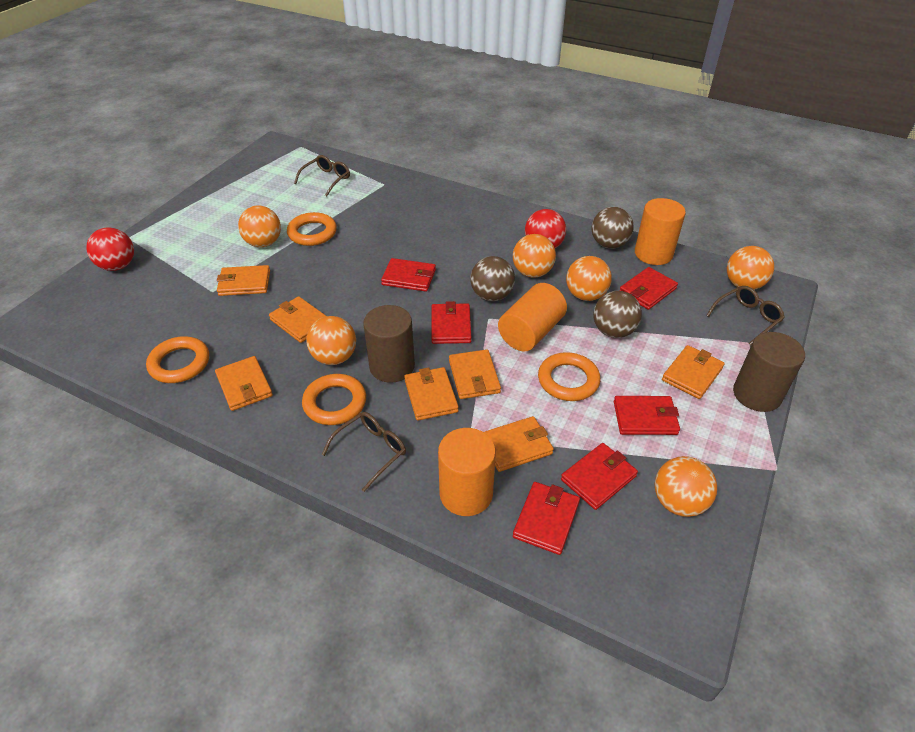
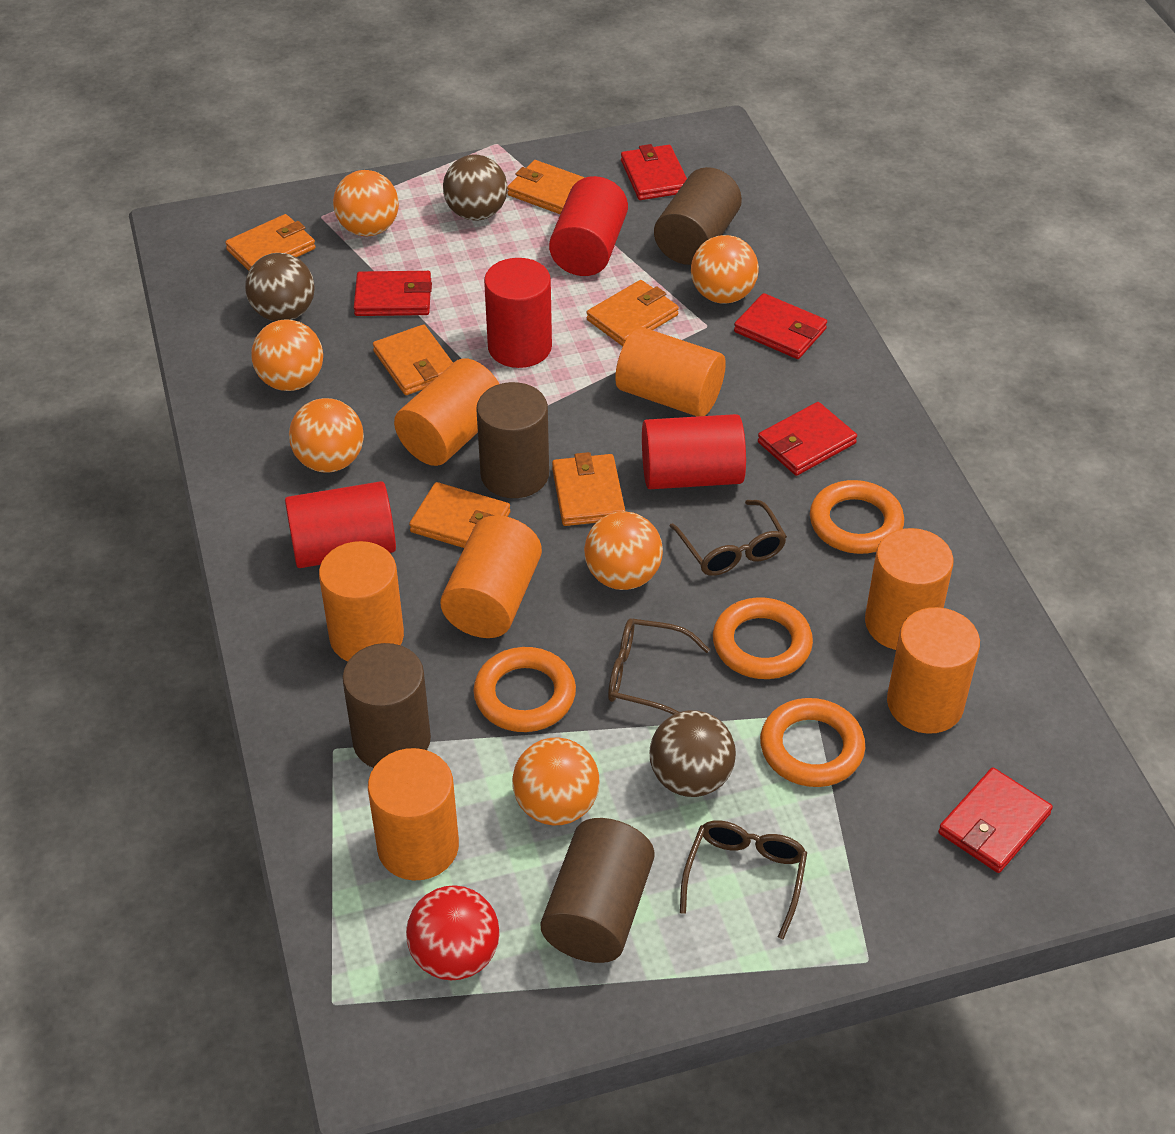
brown cylinder: [363,305,415,383] [733,332,805,412] = 2 -> [342,643,431,768] [476,382,549,498] [541,818,655,963] [654,167,742,265] = 4
orange cylinder: [438,428,496,516] [498,283,567,352] [635,198,686,265] = 3 -> [319,541,404,662] [368,748,459,880] [394,358,499,466] [440,515,542,638] [615,327,726,417] [865,528,954,650] [887,607,980,734] = 7
orange wallet: [215,356,273,411] [217,265,270,296] [269,296,326,343] [404,367,459,421] [449,349,501,399] [484,416,554,472] [662,345,725,399] = 7 -> [225,214,316,271] [373,324,453,395] [409,482,510,548] [507,160,585,214] [552,452,625,526] [586,280,679,346] = 6
red ball: [86,227,134,271] [525,209,566,248] = 2 -> [406,885,500,980] = 1
red cylinder: none = 0 -> [285,481,396,568] [484,258,552,368] [549,176,628,276] [642,414,746,489] = 4
red wallet: [381,258,436,292] [431,301,471,344] [513,482,580,555] [561,443,638,510] [614,396,680,435] [620,267,678,310] = 6 -> [354,271,432,316] [621,144,687,200] [734,293,827,359] [758,402,857,476] [938,767,1053,873] = 5

